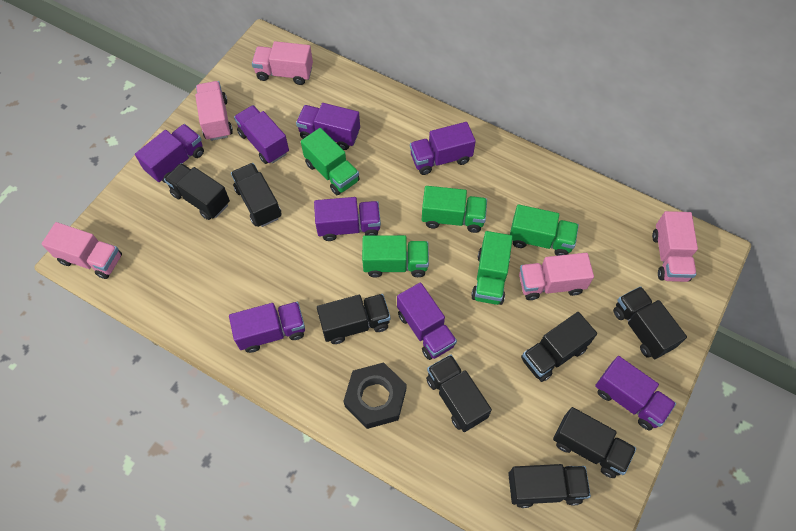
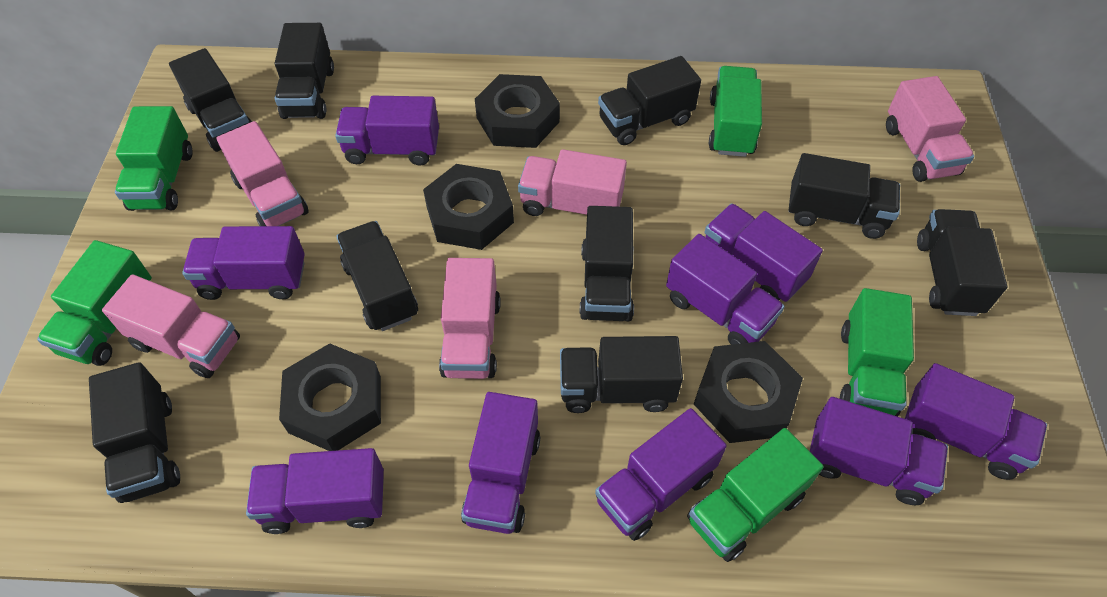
black nut: [343,362,407,429] = 1 -> [279,343,381,451] [423,164,514,250] [475,74,560,148] [694,341,803,443] = 4
black truck: [164,163,230,220] [231,163,281,227] [317,294,391,344] [426,354,492,432] [508,464,591,508] [521,312,597,382] [553,407,636,478] [613,286,687,359] = 8 -> [89,362,180,503] [169,48,252,152] [275,23,334,119] [336,221,418,331] [560,336,683,413] [579,206,634,321] [598,56,701,145] [788,153,900,239] [917,209,1007,316] = 9
purple truck: [135,124,204,183] [229,302,305,353] [234,105,289,164] [296,103,360,150] [314,197,381,241] [397,282,457,360] [410,122,476,175] [595,356,676,431] = 8 -> [182,226,305,300] [246,448,384,534] [335,96,439,165] [461,392,540,534] [595,408,727,541] [666,234,785,345] [705,203,823,302] [810,397,948,505] [905,363,1047,480] = 9

